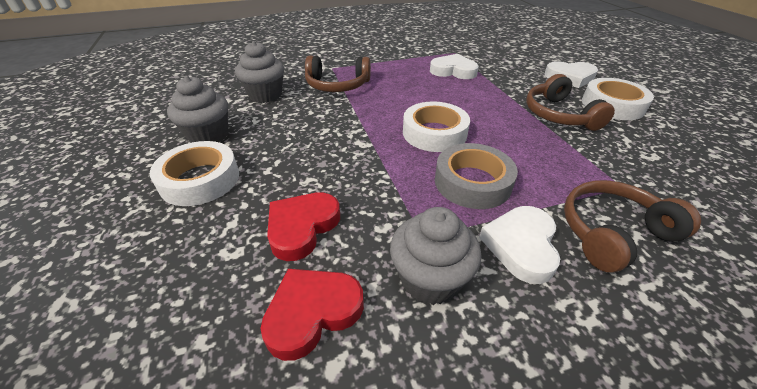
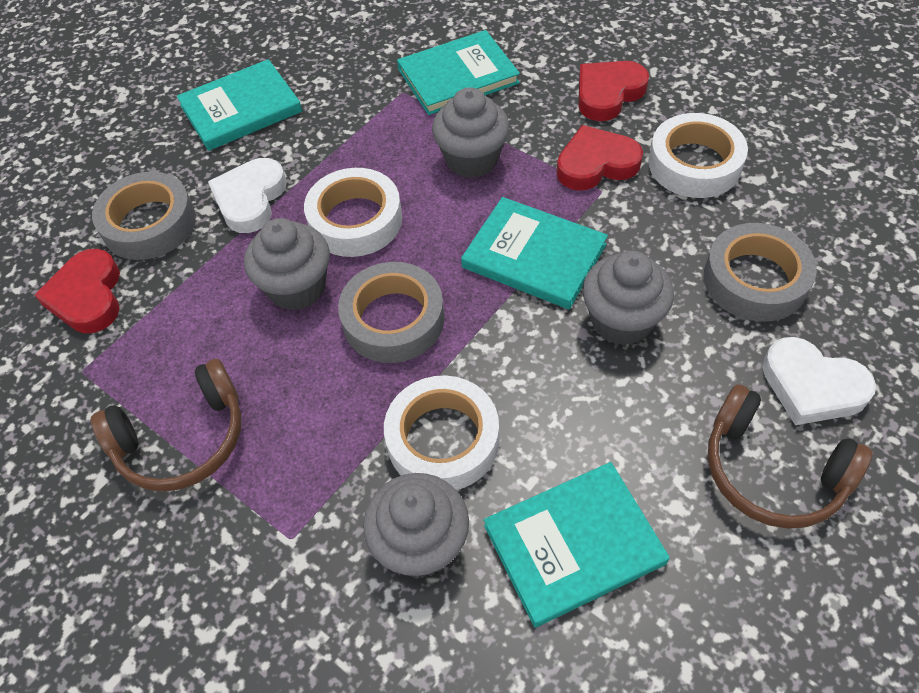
brown headphones: [305,56,371,92] [526,74,615,131] [564,180,701,273] = 3 -> [91,359,241,492] [708,384,873,529] = 2
grey cupcake: [167,76,228,143] [235,41,284,103] [390,207,482,305] = 3 -> [244,218,330,310] [363,473,469,578] [432,87,509,178] [582,251,674,346] = 4
grey tape: [435,143,518,209] = 1 -> [92,172,196,260] [338,262,444,363] [704,223,817,322] = 3
red heart: [260,269,364,361] [267,192,340,261] = 2 -> [35,249,120,333] [557,125,643,191] [579,61,649,121] = 3
turquoise book: none = 0 -> [177,59,302,151] [397,30,520,115] [461,197,608,309] [484,462,670,627] = 4
white heart: [430,54,479,79] [479,206,560,284] [545,61,598,88] = 3 -> [208,158,287,233] [762,337,876,425] = 2

